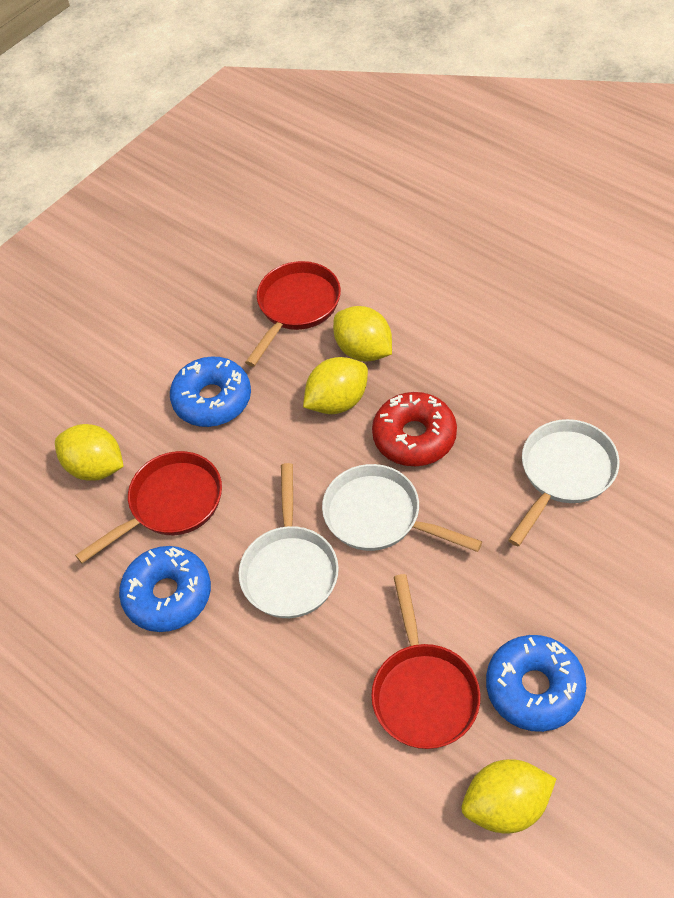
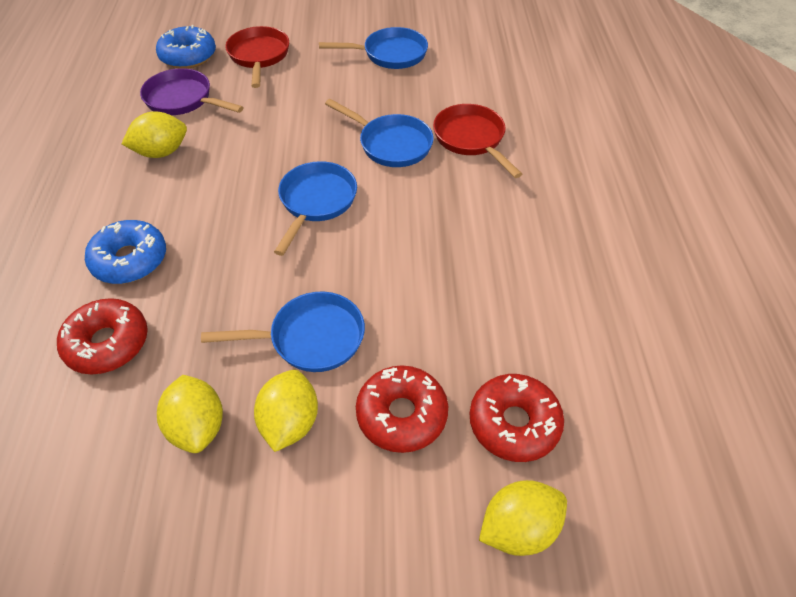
blue donut: [119,546,211,632] [170,357,251,427] [486,635,586,732] = 3 -> [85,220,166,284] [156,25,216,69] = 2
blue pan: none = 0 -> [201,292,365,372] [274,161,357,256] [319,27,428,69] [325,99,434,167] = 4
purple pan: none = 0 -> [140,68,243,115] = 1
red donut: [372,392,457,466] = 1 -> [57,298,148,374] [356,365,448,453] [470,374,564,462] = 3
red pan: [75,451,222,563] [245,261,341,367] [371,574,481,749] = 3 -> [225,26,289,88] [433,104,522,178] = 2
white pan: [238,463,339,618] [322,464,482,552] [508,419,619,546] = 3 -> none = 0

